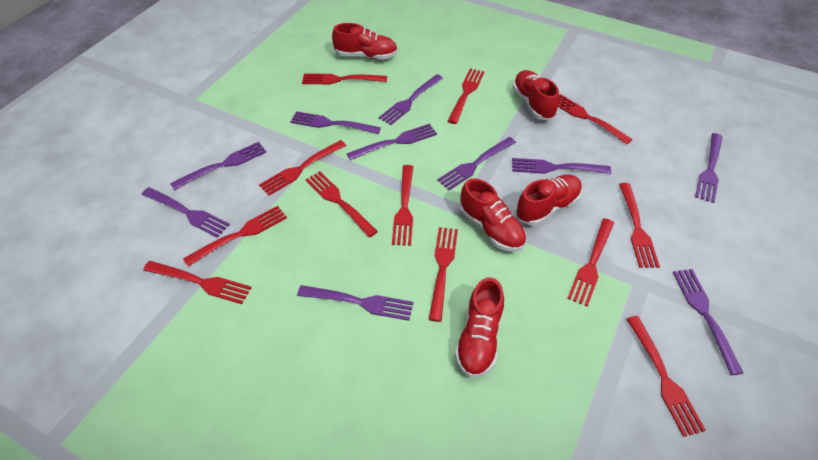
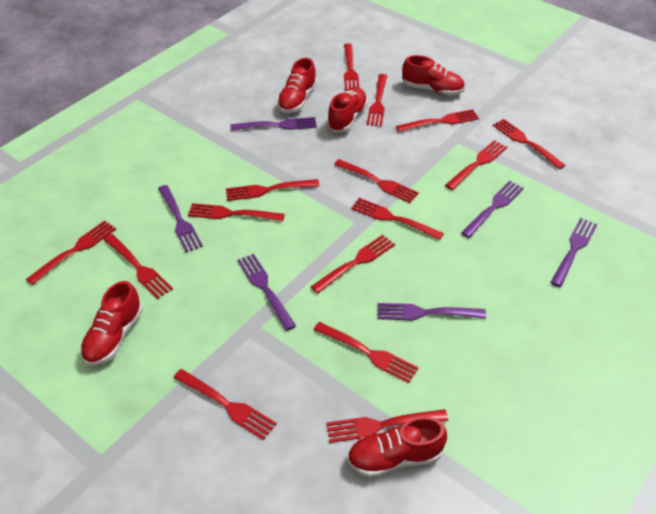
purple fork: [142,187,230,238] [170,142,266,190] [290,111,381,134] [297,285,414,321] [347,124,437,160] [379,74,443,125] [437,137,516,190] [512,158,611,174] [673,269,744,375] [695,133,722,203] = 10 -> [158,185,203,252] [230,117,317,131] [237,254,296,331] [377,303,486,321] [461,181,524,238] [550,218,597,287] = 6
red fork: [143,261,252,304] [183,206,287,266] [259,140,346,196] [302,73,387,85] [305,171,378,237] [392,165,413,246] [429,227,458,322] [448,68,484,124] [558,94,633,144] [567,218,614,307] [619,183,660,268] [627,316,706,437] = 12 -> [26,220,116,285] [103,234,173,299] [173,369,277,440] [188,203,285,221] [226,179,319,201] [311,235,395,293] [314,322,419,383] [326,409,448,443] [334,159,419,203] [344,43,360,91] [351,198,444,240] [367,74,387,127] [396,109,479,132] [445,140,507,190] [493,119,565,169] = 15

